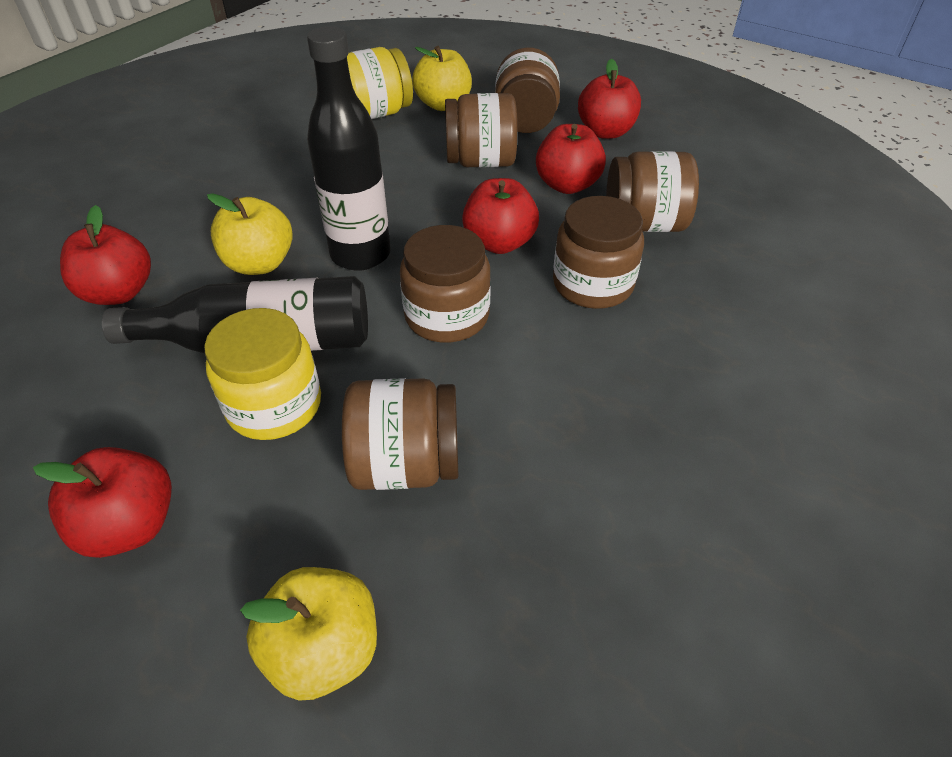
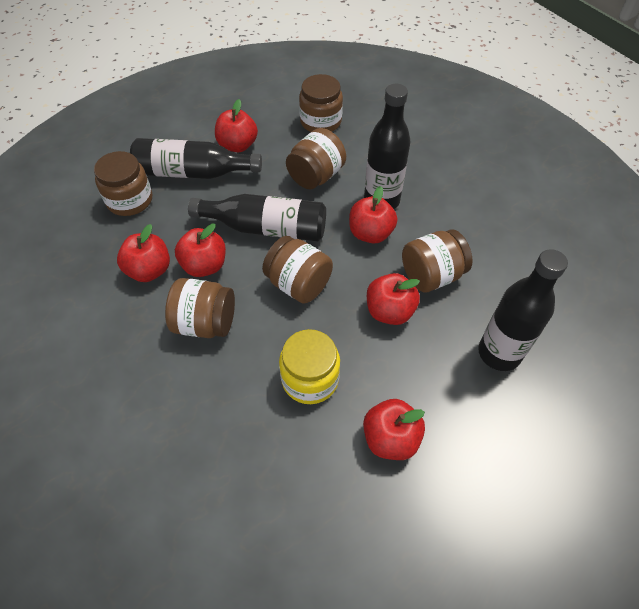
black bottle: [102,276,368,353] [307,26,391,271] = 2 -> [130,138,262,179] [188,194,326,241] [364,84,411,209] [478,249,568,371] = 4
red apple: [33,447,172,558] [60,205,151,305] [462,178,539,254] [536,124,606,194] [578,59,641,139] = 5 -> [117,224,170,282] [175,224,226,277] [215,99,258,152] [349,186,397,243] [363,399,425,460] [367,273,420,325] = 6
yellow apple: [207,193,293,275] [240,567,377,701] [412,46,472,111] = 3 -> none = 0
yellow jar: [204,308,321,440] [347,47,413,119] = 2 -> [279,329,340,404] = 1

